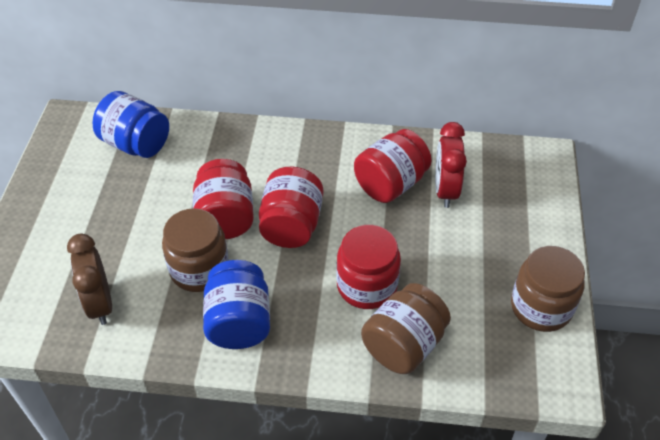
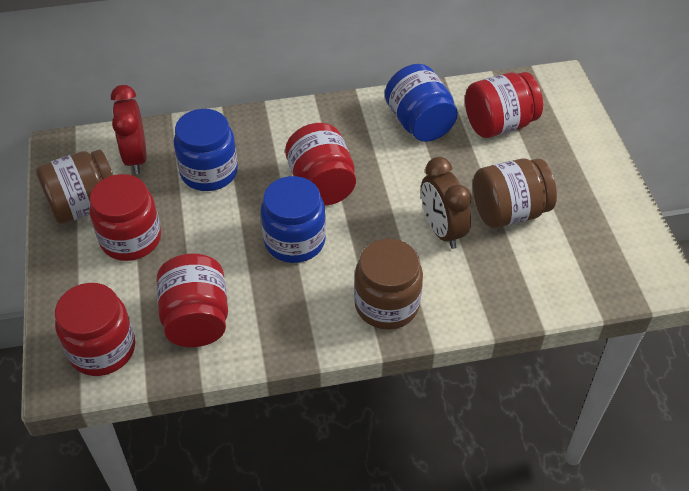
blue jar: [92,91,169,158] [203,260,270,349] = 2 -> [174,109,238,191] [261,176,326,263] [385,64,458,142] = 3
red jar: [193,159,254,239] [259,167,323,248] [336,225,401,309] [354,129,432,203] = 4 -> [55,283,135,376] [90,174,161,261] [156,254,228,347] [285,123,356,206] [465,72,543,138] = 5

